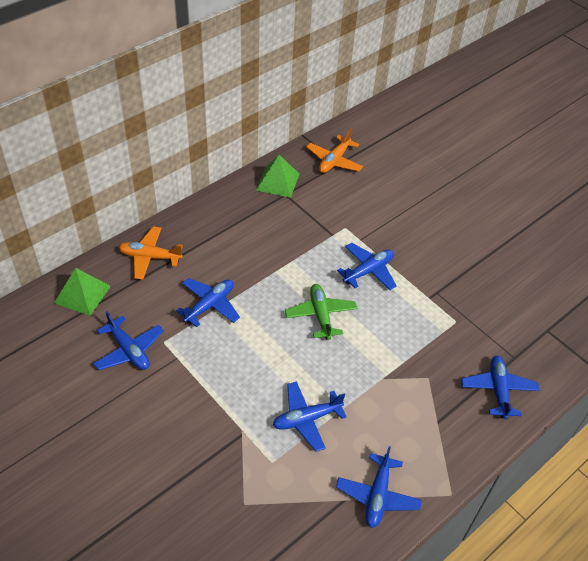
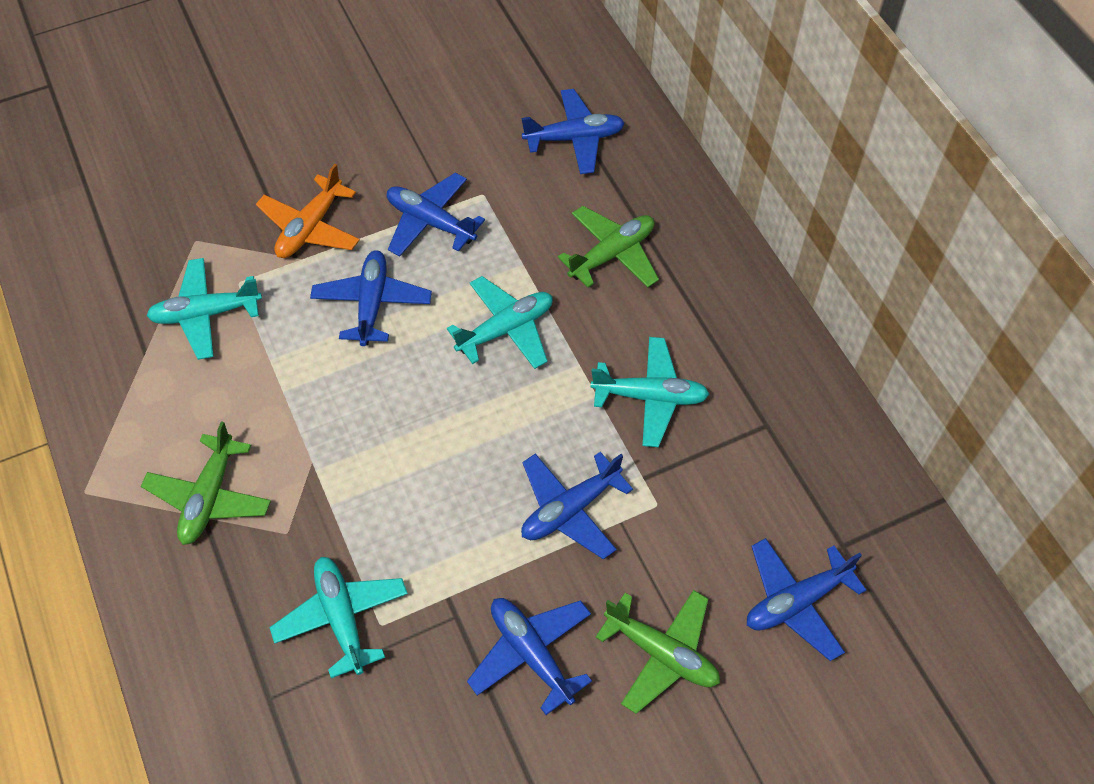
green plane: [285,284,358,340] = 1 -> [141,421,271,545] [558,206,659,288] [595,590,720,714] = 3
green pyramid: [54,268,111,316] [256,155,299,198] = 2 -> none = 0
orange plane: [118,226,183,280] [307,128,363,173] = 2 -> [256,164,360,258] = 1
turquoise plane: none = 0 -> [147,258,262,360] [269,557,408,678] [447,276,553,369] [591,337,709,447] = 4

